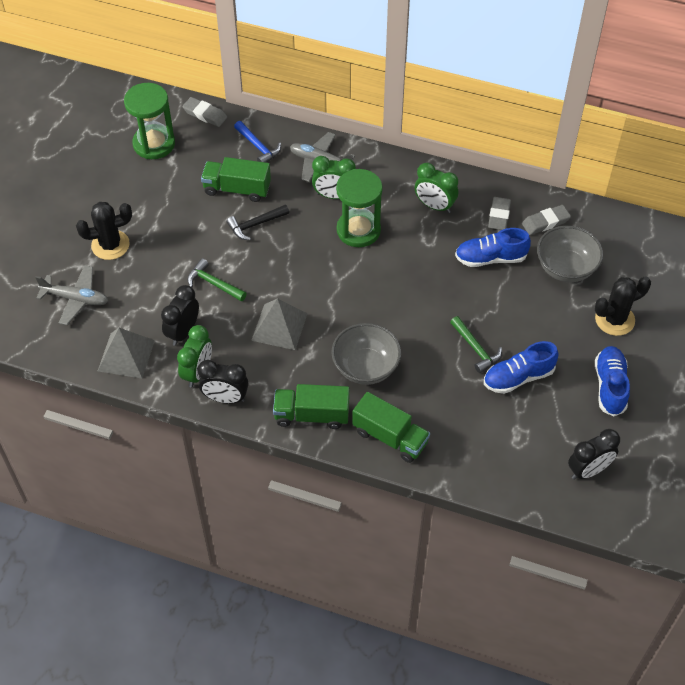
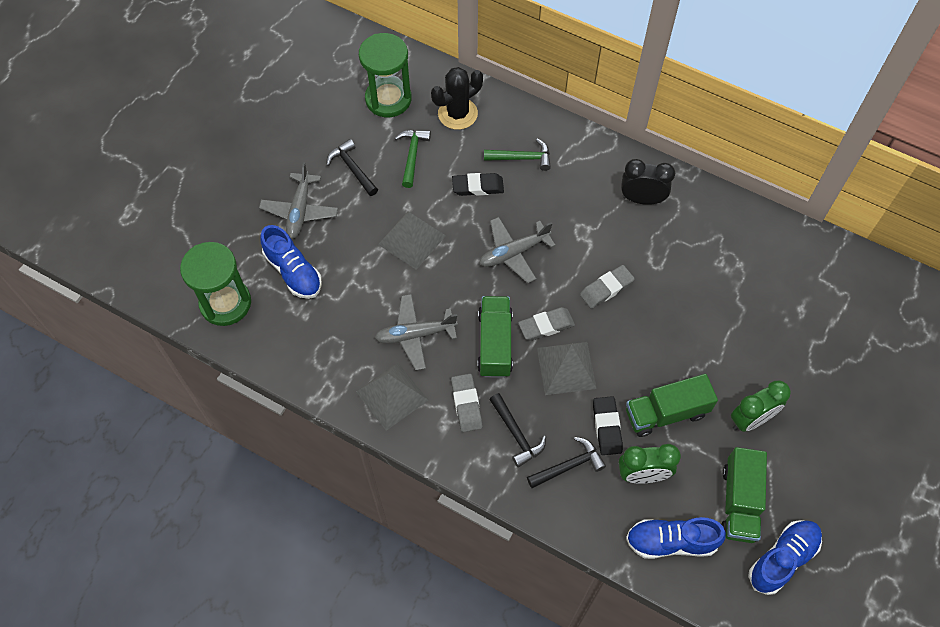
black cactus: [76,202,132,260] [595,276,651,336] = 2 -> [431,67,483,130] = 1
black clock: [161,285,199,346] [198,360,248,404] [568,429,620,480] = 3 -> [621,159,675,205] = 1
black eraser: none = 0 -> [452,173,504,196] [593,396,623,455] = 2
black hammer: [226,205,289,240] = 1 -> [326,139,378,196] [489,393,546,467] [527,437,606,488] = 3
blue hammer: [234,121,281,163] = 1 -> none = 0
green clock: [177,325,212,387] [312,156,356,199] [415,163,458,213] = 3 -> [619,444,681,484] [731,381,791,432] = 2
grey bowl: [331,323,401,385] [537,226,603,282] = 2 -> none = 0
grey plane: [35,265,108,325] [290,132,355,182] = 2 -> [259,162,338,239] [375,294,458,370] [479,217,556,283] = 3
grey pyramid: [98,328,155,378] [251,298,307,350] = 2 -> [356,362,428,431] [378,211,446,270] [537,342,597,395] = 3

